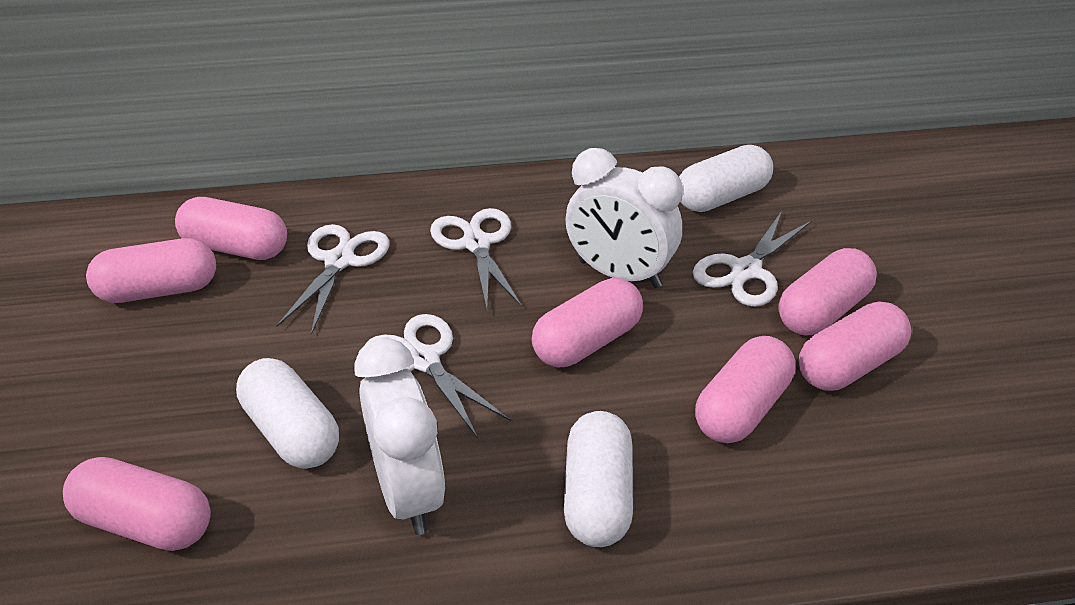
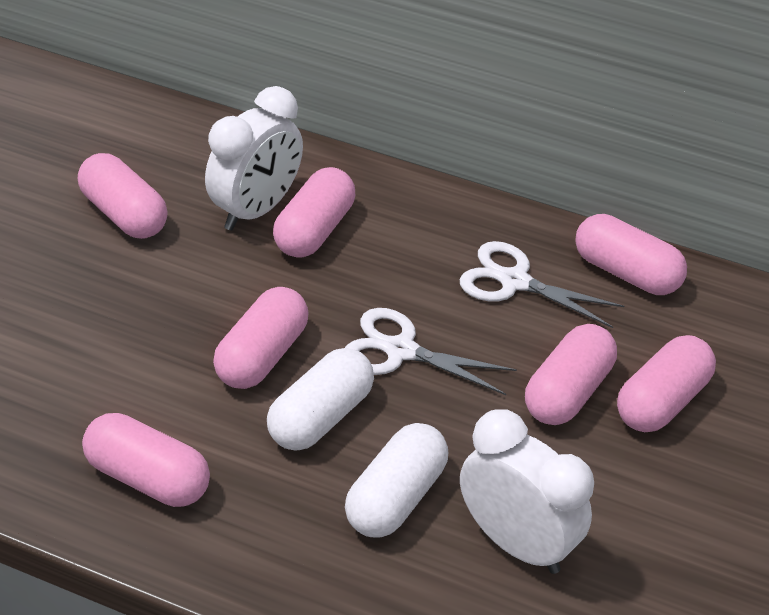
white capsule: [236,358,339,469] [564,411,633,547] [679,145,773,212] = 3 -> [267,348,374,451] [345,423,448,538] = 2
white scissors: [277,224,389,335] [364,314,511,439] [430,208,522,310] [693,211,812,307] = 4 -> [345,308,517,395] [460,241,624,328] = 2

